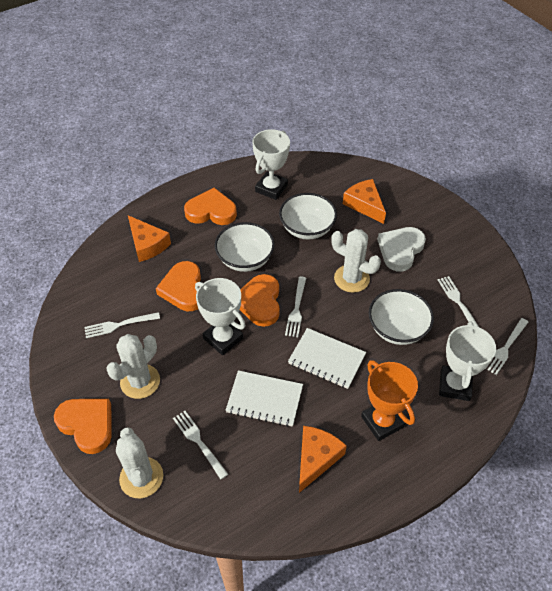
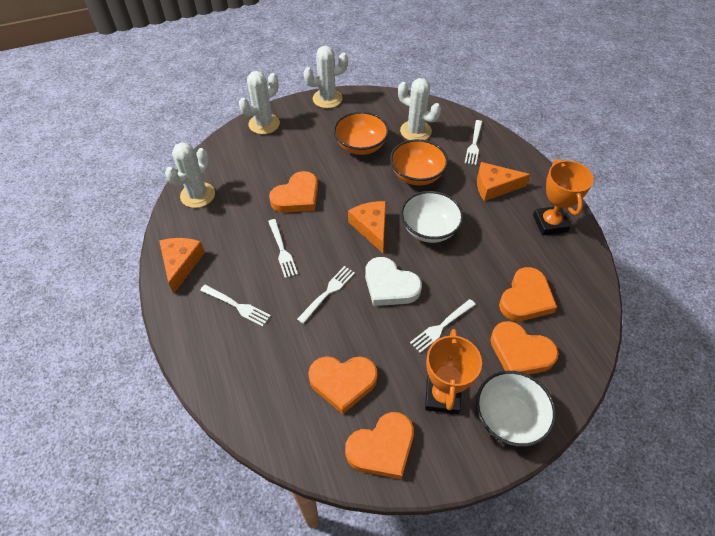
orange bowl: none = 0 -> [333,112,389,155] [390,139,448,186] = 2
orange heart: [54,399,112,454] [156,261,201,311] [184,188,237,225] [240,274,280,327] = 4 -> [269,171,318,213] [308,356,378,414] [345,412,414,479] [490,321,559,375] [499,267,557,321] = 5
orange trophy: [361,360,418,441] = 1 -> [425,329,482,414] [533,159,594,235] = 2
white bowl: [214,222,275,272] [279,193,337,240] [369,289,434,345] = 3 -> [401,191,464,243] [476,371,556,447] = 2
white cactus: [106,334,160,399] [116,427,163,498] [331,229,381,293] = 3 -> [165,142,215,208] [239,71,280,134] [304,46,348,108] [398,78,441,140] = 4
white notebook: [226,370,303,427] [288,328,366,389] = 2 -> none = 0
white trophy: [195,278,245,355] [252,129,290,200] [439,321,496,401] = 3 -> none = 0

